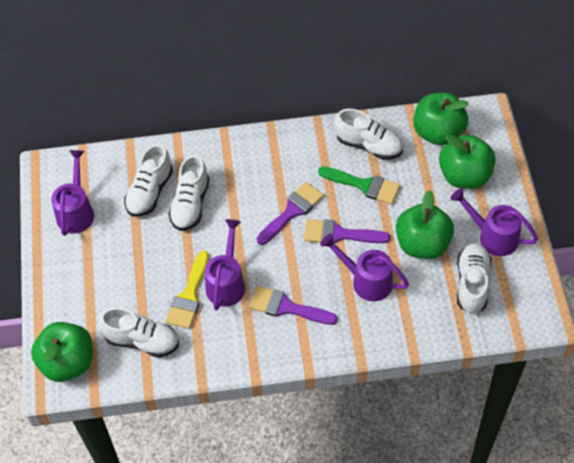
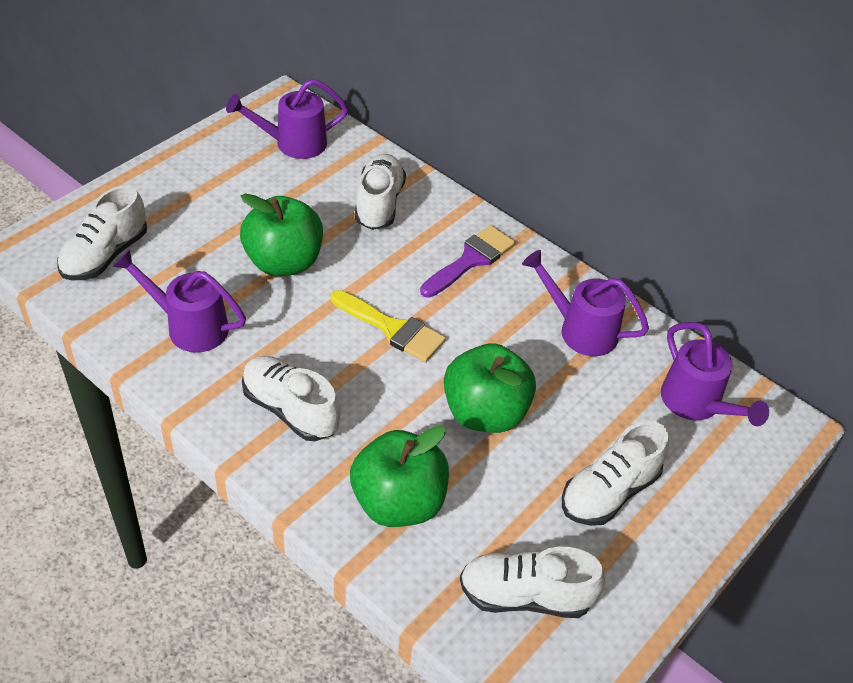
green apple: [31,322,93,382] [396,190,454,259] [413,93,469,146] [439,134,496,189] = 4 -> [240,193,323,276] [350,426,449,527] [444,343,536,433] = 3
green brush: [318,166,400,204] = 1 -> none = 0
purple brush: [249,286,337,325] [257,182,324,245] [304,219,390,243] = 3 -> [420,225,515,298] = 1

